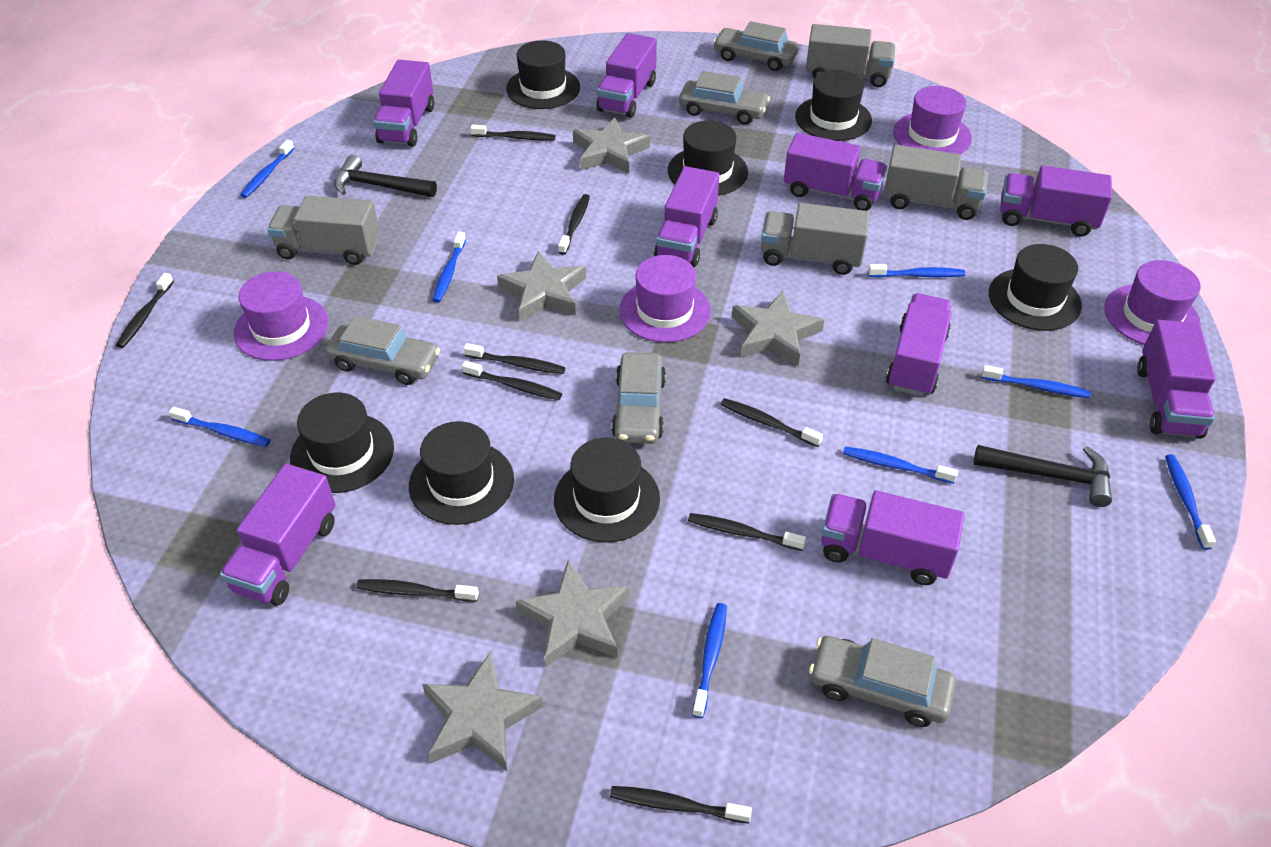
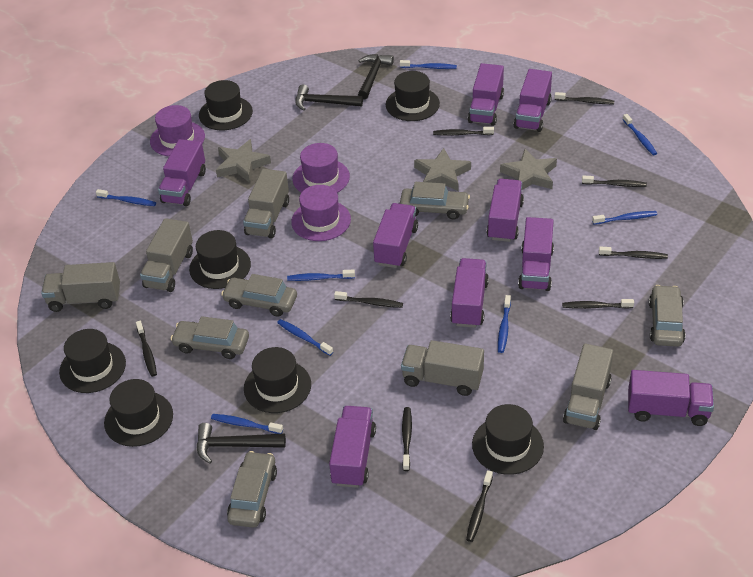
black hammer: [334,155,437,197] [974,445,1112,507] = 2 -> [197,423,286,464] [295,84,363,111] [358,54,394,100] = 3
grey star: [422,651,543,771] [497,251,586,321] [516,560,630,668] [573,117,650,174] [732,291,825,366] = 5 -> [216,139,271,183] [414,148,471,191] [500,149,557,190] = 3
grey truck: [267,196,380,265] [761,203,870,275] [806,24,895,88] [884,145,988,220] = 4 -> [41,262,120,312] [140,218,193,292] [243,169,289,239] [401,340,484,396] [563,343,613,430] = 5
purple hat: [234,271,329,361] [619,255,711,343] [893,86,972,154] [1104,260,1201,345] = 4 -> [150,105,205,157] [291,185,351,241] [292,143,350,193] = 3

